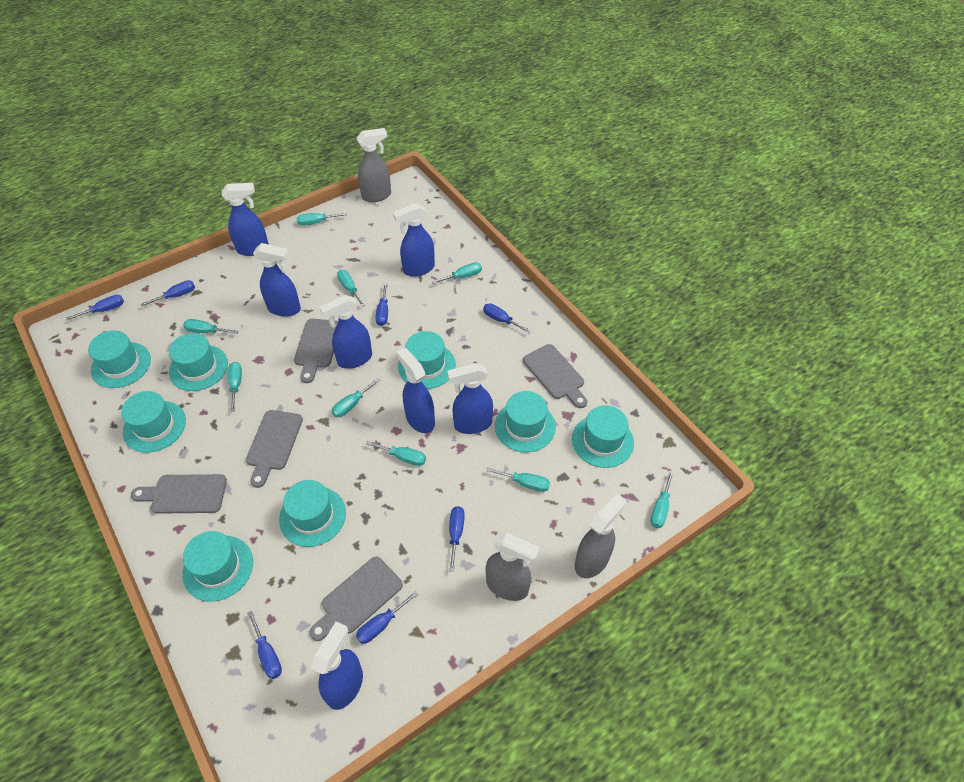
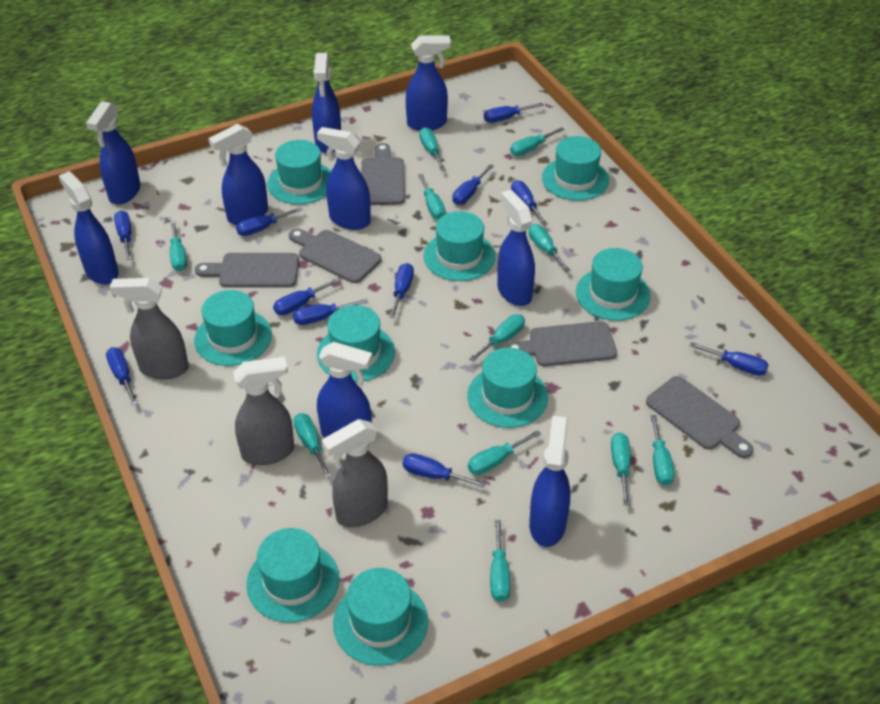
blue screwdriver: [66,295,124,320] [141,280,195,306] [247,611,282,679] [356,591,418,644] [375,283,388,326] [449,506,465,571] [483,303,531,333] = 7 -> [106,347,138,406] [114,210,132,260] [236,207,303,236] [273,277,341,315] [293,299,368,325] [389,263,414,318] [402,453,486,488] [452,164,494,205] [484,103,544,123] [511,180,548,226] [690,342,769,376] = 11
blue spray bottle: [222,183,269,256] [253,243,301,317] [311,621,363,710] [319,295,372,369] [393,203,435,277] [396,347,435,433] [447,363,493,434] = 7 -> [59,171,119,285] [86,101,141,205] [208,124,268,225] [312,53,341,153] [317,127,371,230] [317,342,372,438] [406,35,451,131] [497,190,535,306] [529,416,570,547] = 9
turquoise hat: [88,330,151,388] [121,391,186,453] [169,333,228,391] [182,531,253,602] [279,480,346,547] [398,331,456,389] [495,391,556,452] [572,405,634,468] = 8 -> [194,290,272,366] [246,528,339,623] [267,140,331,205] [317,305,395,382] [333,568,428,666] [424,211,495,281] [467,348,548,428] [542,136,609,201] [576,248,651,321] = 9
turquoise screwdriver: [183,319,238,334] [228,362,242,412] [297,213,347,226] [332,378,380,417] [337,270,365,307] [366,441,426,466] [432,262,482,284] [486,467,550,492] [651,471,674,528] = 9 -> [170,221,187,271] [294,413,332,479] [418,174,445,220] [419,127,445,170] [468,430,541,475] [469,314,525,361] [490,520,510,602] [510,127,564,156] [529,224,570,272] [611,432,630,505] [651,415,675,486] = 11

